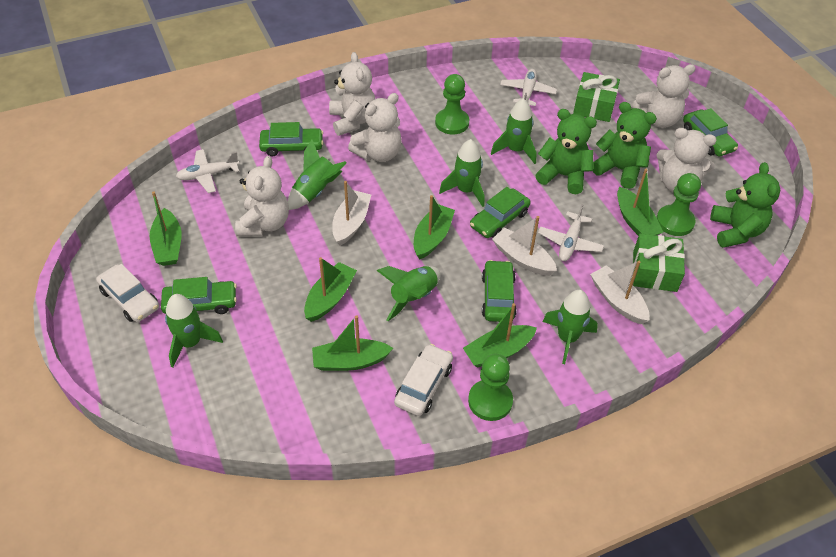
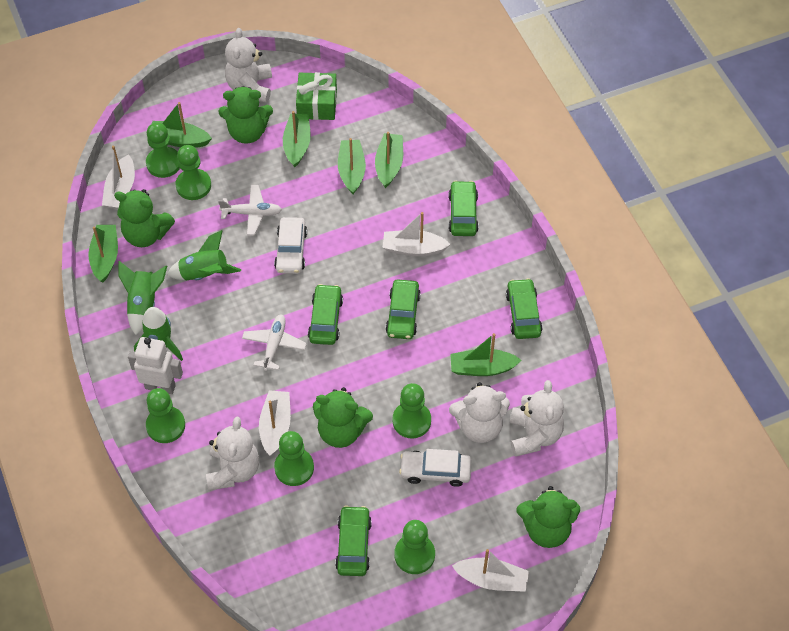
green gift: [573,72,620,122] [633,233,685,292] = 2 -> [296,72,337,120] = 1
green pawn: [435,74,470,135] [468,354,513,421] [656,173,701,236] = 3 -> [146,122,180,178] [146,388,185,443] [176,145,211,200] [274,431,314,486] [393,383,431,438] [394,520,435,574] = 6
green rocket: [165,294,223,367] [288,140,347,210] [376,266,441,321] [439,139,485,207] [491,98,537,164] [542,290,598,364] = 6 -> [118,261,167,335] [134,307,183,361] [167,230,241,280] = 3
green teddy bear: [535,109,597,194] [593,102,657,189] [710,162,781,248] = 3 -> [114,189,175,247] [219,86,273,144] [313,387,373,448] [516,486,580,548] = 4
white boat: [332,181,371,246] [492,216,557,276] [590,261,649,324] = 3 -> [102,146,135,209] [259,390,291,456] [383,212,450,257] [452,549,529,592] = 4
white plane: [176,149,239,193] [500,69,557,106] [538,204,604,261] = 3 -> [218,185,282,235] [242,315,307,371] = 2
white robot: none = 0 -> [128,337,183,394] = 1
white teddy bear: [235,156,289,236] [329,52,375,136] [348,93,402,162] [632,64,696,128] [656,128,717,192] = 5 -> [206,416,259,490] [225,28,272,103] [449,382,510,443] [510,380,564,457] = 4

